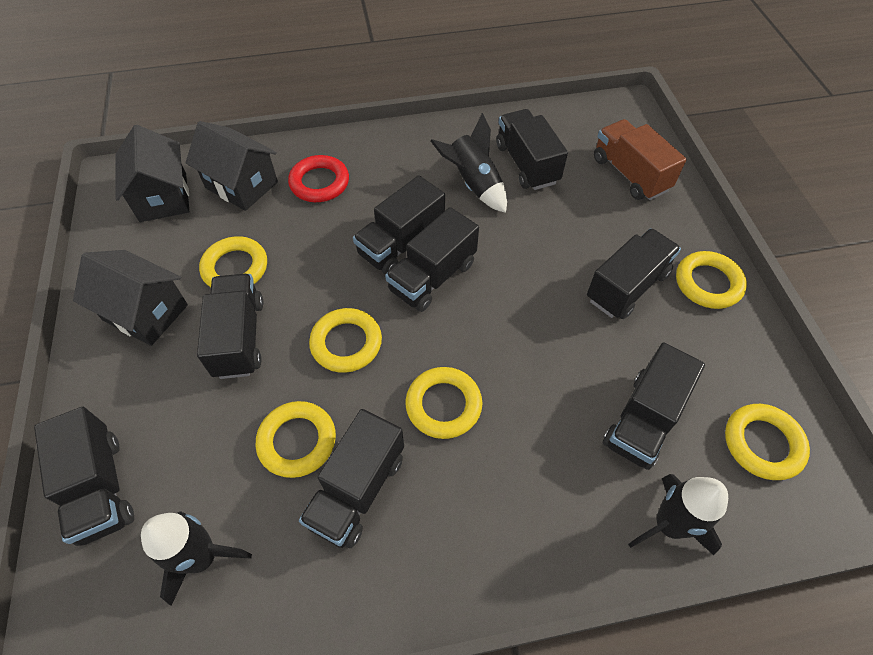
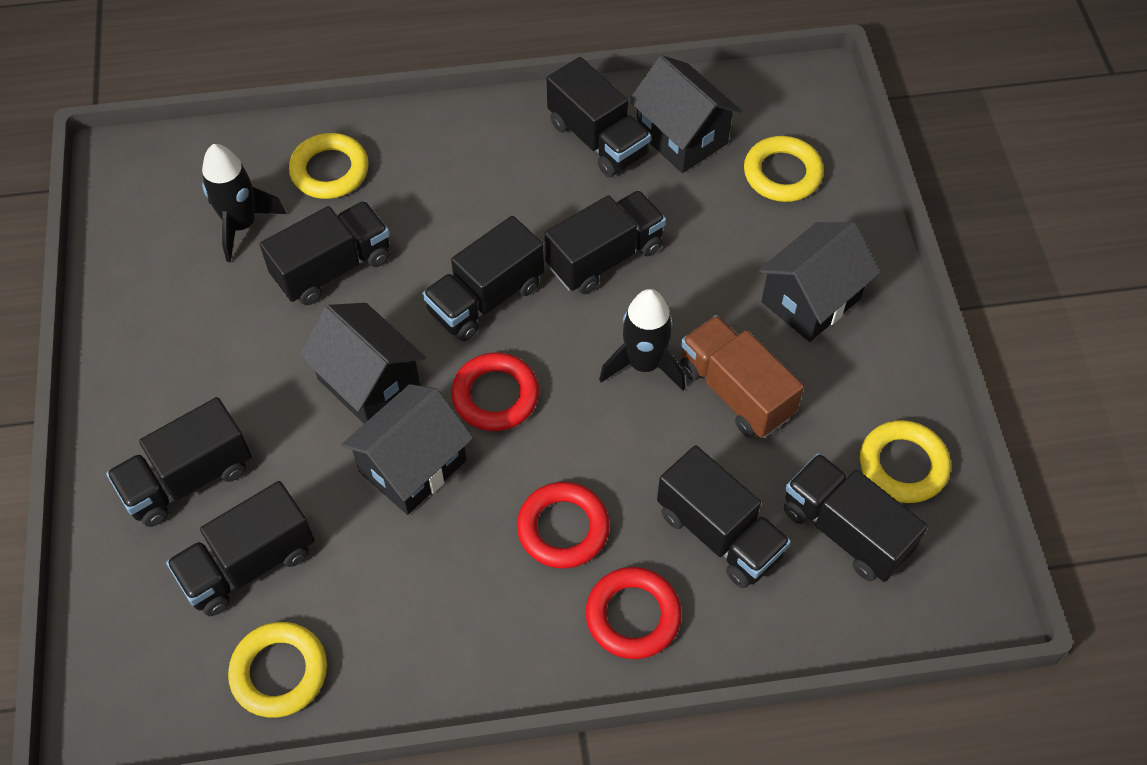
black house: [73,250,188,346] [116,125,189,222] [186,121,278,211] = 3 -> [299,303,426,424] [341,384,473,515] [629,55,742,173] [758,222,880,342] = 4
black rocket: [141,511,252,606] [431,113,507,213] [628,474,728,555] = 3 -> [202,144,286,262] [599,289,685,391] = 2
red ring: [288,155,349,202] = 1 -> [451,353,539,431] [517,482,610,569] [586,567,682,659] = 3
yellow ring: [199,236,267,287] [256,401,336,478] [309,308,382,373] [405,367,482,439] [676,251,747,309] [725,404,810,480] = 6 -> [228,622,327,718] [289,133,369,199] [744,136,824,202] [860,420,951,503] = 4

